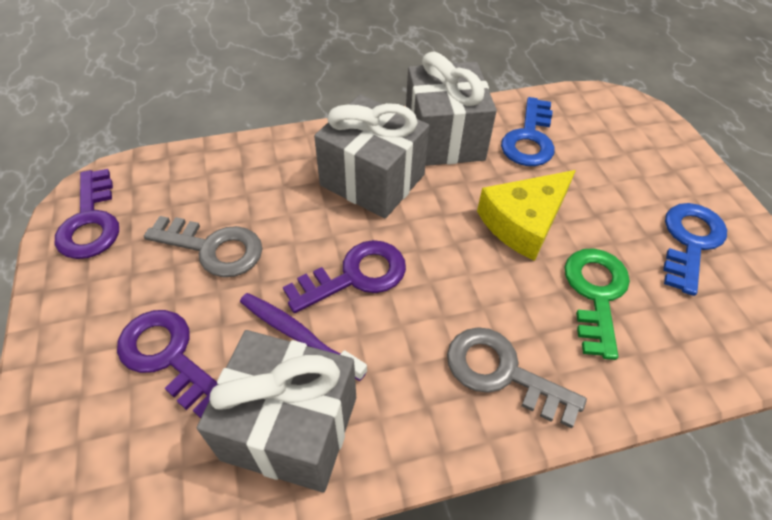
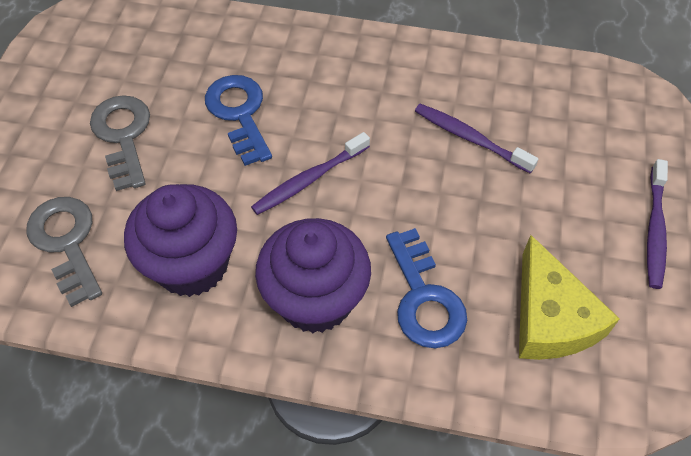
green key: [565,248,630,360] = 1 -> none = 0
grey gift: [197,330,356,492] [314,94,429,218] [406,51,497,166] = 3 -> none = 0
purple cupcake: none = 0 -> [124,184,237,297] [255,218,371,333] = 2
purple key: [55,169,119,259] [117,310,218,418] [283,240,406,313] = 3 -> none = 0
purple toothbrush: [240,293,367,381] = 1 -> [251,132,370,215] [415,104,538,174] [647,159,668,289] = 3

